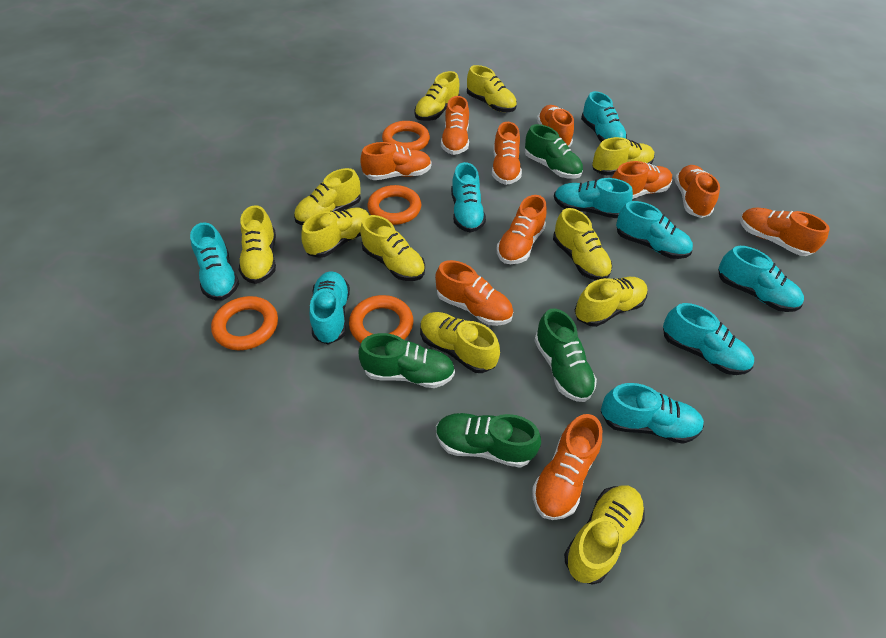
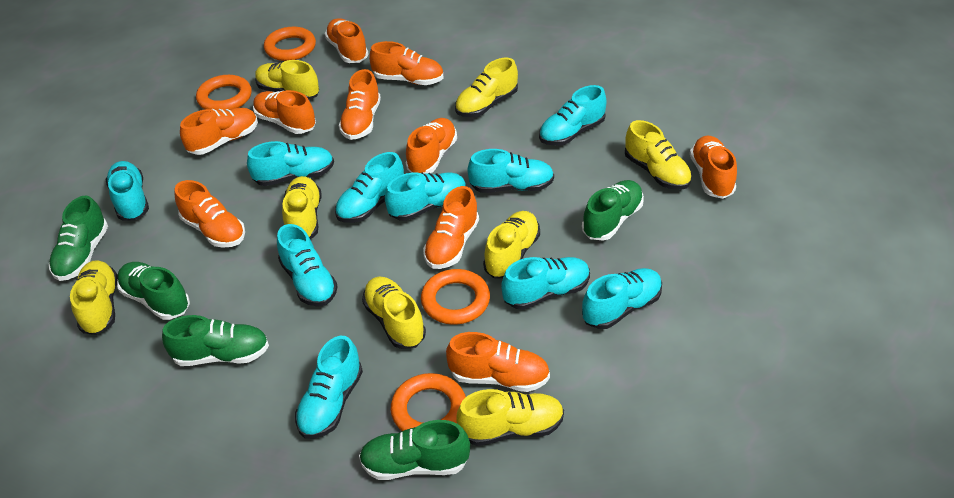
green shoe: [358,333,455,388] [436,413,541,468] [525,124,583,179] [534,308,597,402] = 4 -> [49,196,108,281] [117,262,190,320] [162,315,269,366] [359,420,470,480] [582,180,644,241] = 5
turquoise shoe: [190,222,239,301] [309,271,350,345] [451,162,486,233] [554,178,633,218] [581,91,627,142] [601,383,704,444] [616,201,693,259] [663,303,754,375] [718,246,804,312] = 9 -> [106,161,149,221] [247,141,334,186] [277,224,338,307] [295,336,363,439] [335,152,404,223] [385,173,466,221] [468,149,554,193] [501,257,590,310] [539,85,606,146] [582,268,662,329] = 10
yellow shoe: [239,205,276,284] [294,168,361,225] [301,207,369,258] [360,215,425,281] [414,71,460,121] [420,312,500,373] [467,65,517,112] [553,208,612,280] [564,485,645,585] [575,277,648,327] [592,137,654,175] = 11 -> [70,260,118,335] [255,60,319,100] [282,176,322,239] [362,277,426,349] [455,58,518,117] [456,389,564,446] [483,211,540,279] [625,120,692,190] = 8

